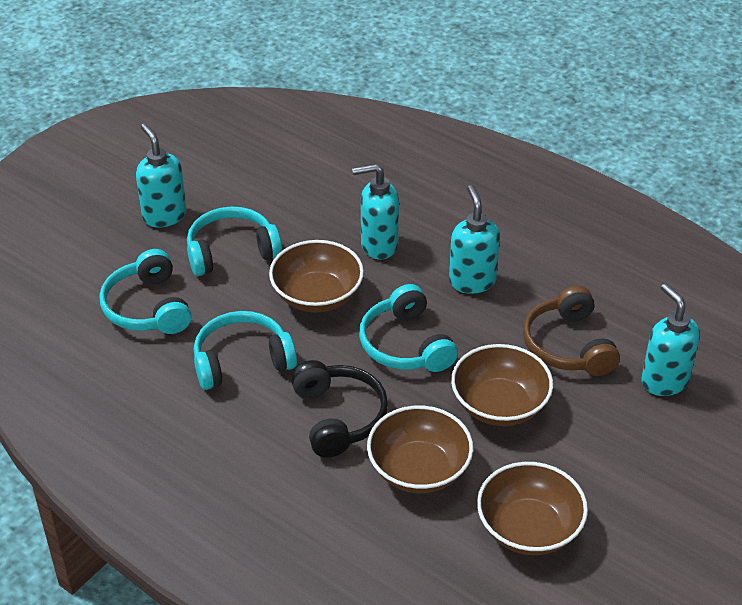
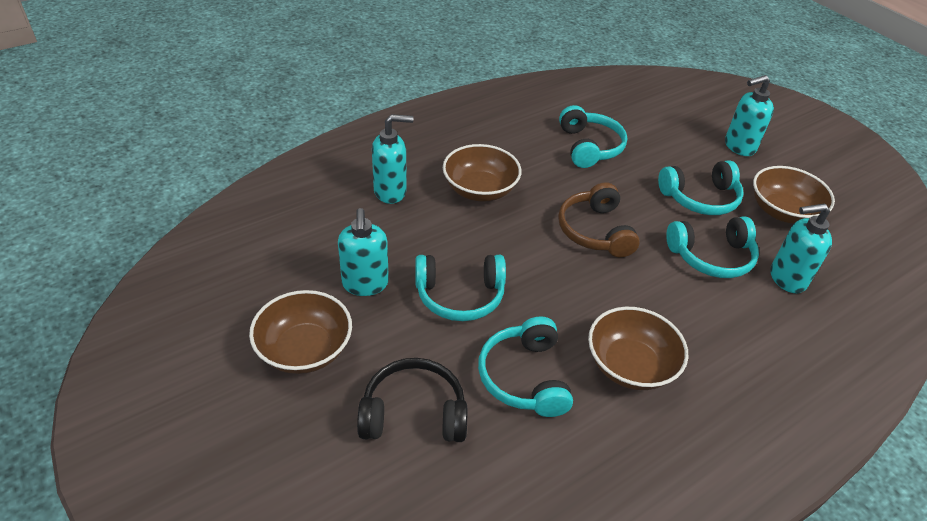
turquoise headphones: [99,249,192,334] [187,206,282,276] [194,311,297,390] [359,284,458,372] = 4 -> [415,255,506,321] [478,317,573,417] [559,105,627,168] [658,160,744,215] [666,216,759,278] = 5

